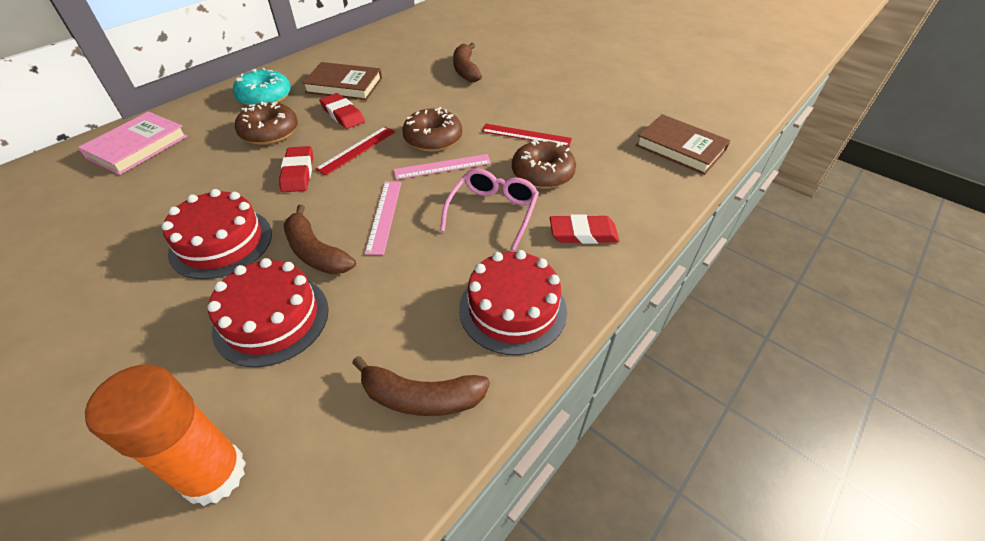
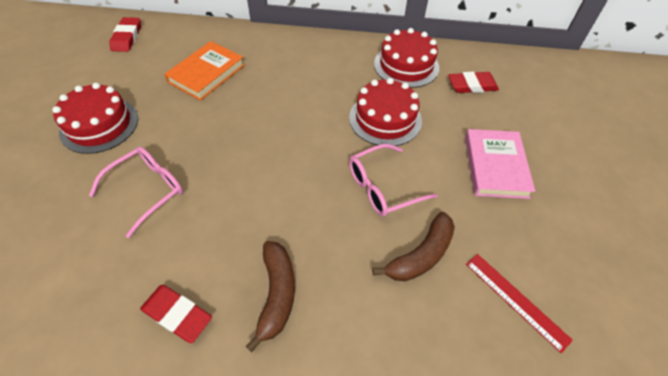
brown banana: [284,205,356,274] [352,356,490,416] [453,43,482,82] = 3 -> [246,241,295,352] [372,212,455,281] = 2
brown book: [302,62,382,100] [635,114,731,175] = 2 -> none = 0
brown donut: [235,101,298,145] [402,107,462,152] [512,139,576,189] = 3 -> none = 0
orange book: none = 0 -> [164,41,245,101] = 1
orange glue stick: [85,365,246,506] = 1 -> none = 0
pink glasses: [440,168,539,251] = 1 -> [89,147,183,238] [349,144,438,217] = 2
pink ruler: [365,181,401,255] [393,154,491,180] = 2 -> none = 0
red ruler: [315,127,395,175] [481,124,572,147] = 2 -> [466,254,573,353] = 1
turquoise donut: [233,68,291,106] = 1 -> none = 0

